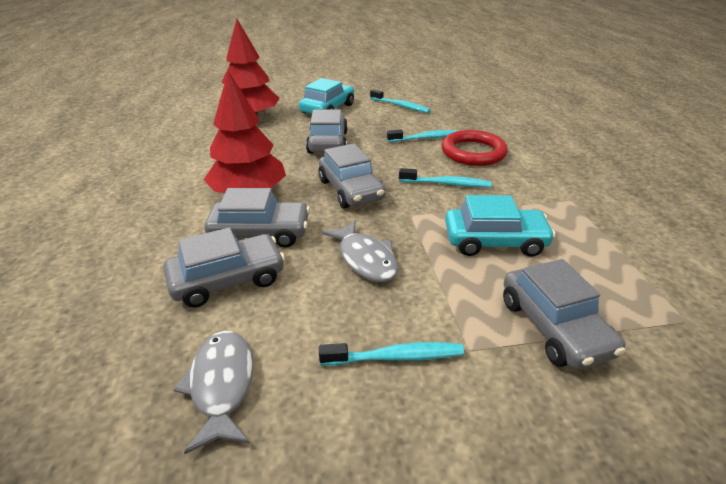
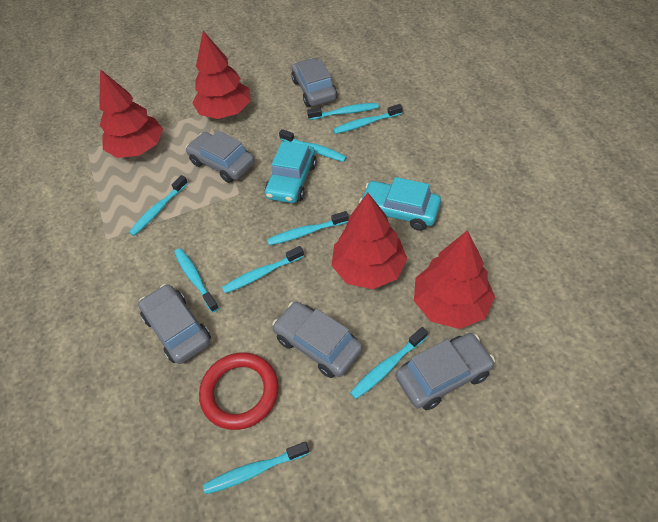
grey fish: [173,331,254,454] [321,220,399,282] = 2 -> none = 0
red tree: [203,71,286,193] [219,19,280,116] = 2 -> [99,69,163,158] [192,31,251,119] [331,193,407,289] [414,230,495,329] = 4
turquoise toothbrush: [319,342,464,366] [370,89,431,113] [387,130,461,142] [399,168,492,187] = 4 -> [129,175,188,236] [174,248,219,313] [203,441,310,495] [222,246,304,293] [267,211,349,245] [279,129,347,162] [307,103,379,120] [333,104,403,134] [350,327,428,399] = 9

